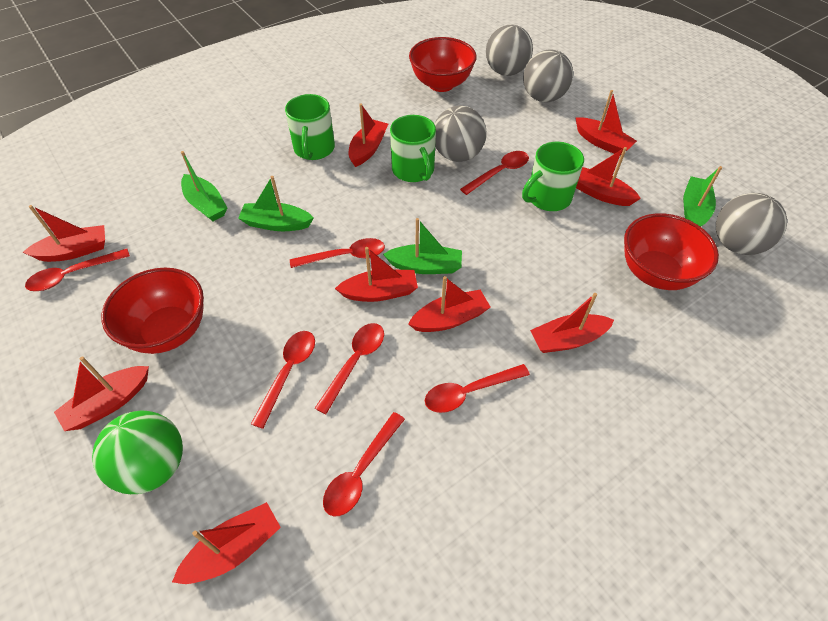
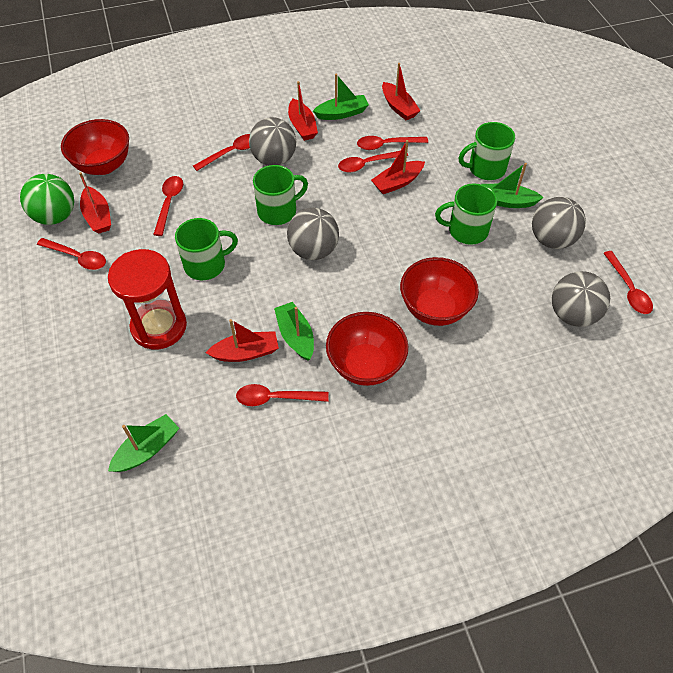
green mug: [285,94,335,160] [390,115,436,182] [522,142,584,211] = 3 -> [175,218,238,280] [253,165,308,225] [435,183,497,245] [459,122,515,180] = 4
red boat: [23,205,105,262] [54,356,149,431] [172,502,281,584] [335,247,418,302] [348,104,388,167] [408,276,491,332] [530,293,614,353] [575,90,637,155] [576,147,641,206] = 9 -> [79,172,111,234] [206,319,279,362] [288,81,318,141] [371,140,425,194] [382,63,421,120] = 5
red hourglass: none = 0 -> [108,249,187,349] = 1

